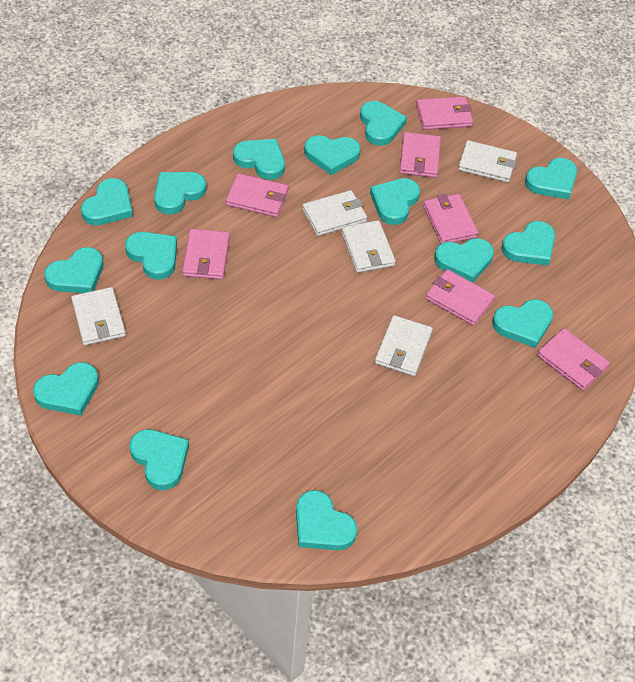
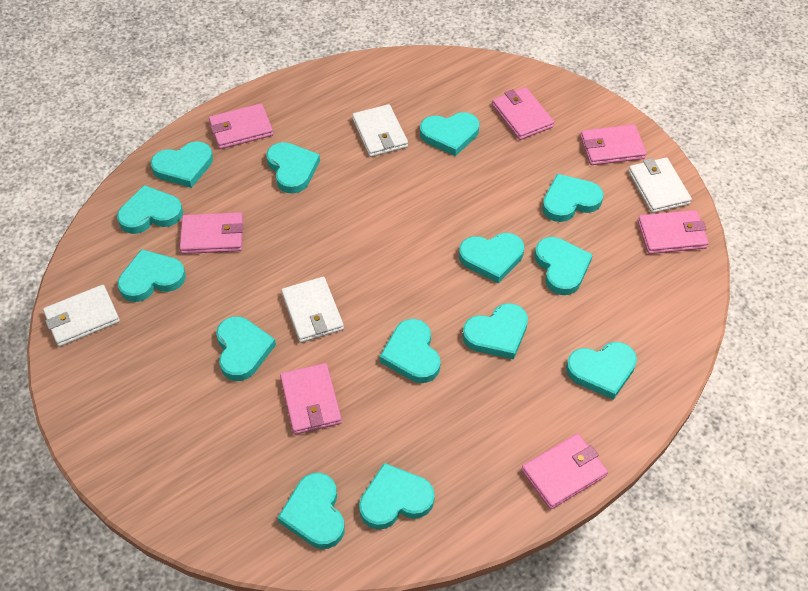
turquoise heart: [33,362,99,416] [44,247,103,293] [81,178,133,225] [125,232,177,280] [129,429,189,490] [154,172,206,215] [233,139,285,180] [296,490,357,550] [304,135,361,175] [360,101,407,146] [370,178,420,225] [434,238,494,283] [492,299,553,348] [501,221,555,266] [525,158,577,199] = 15 -> [117,185,183,234] [118,249,186,302] [151,141,213,188] [216,316,276,381] [266,142,320,194] [278,473,345,549] [359,463,435,529] [380,319,440,383] [420,112,479,156] [459,233,524,283] [462,303,528,359] [534,237,593,295] [542,174,603,222] [566,342,637,400] = 14
white wallet: [71,287,126,346] [302,190,367,236] [341,220,396,273] [375,315,433,376] [458,140,517,183] = 5 -> [43,285,120,347] [281,277,344,343] [352,104,408,157] [628,157,692,213] = 4

